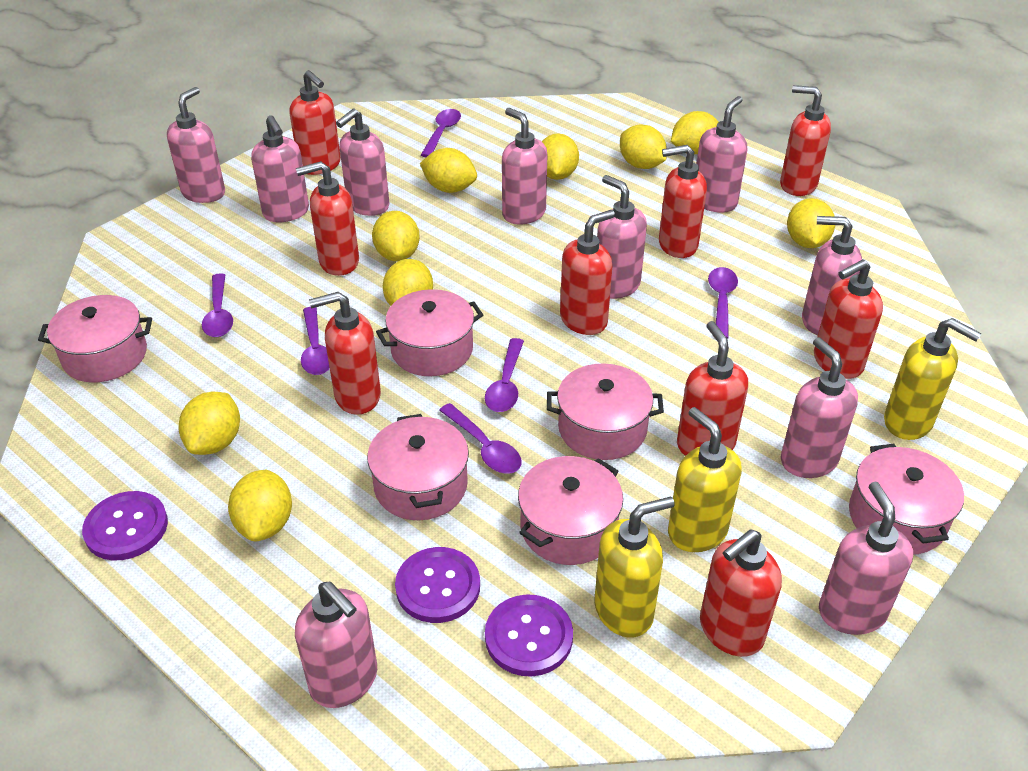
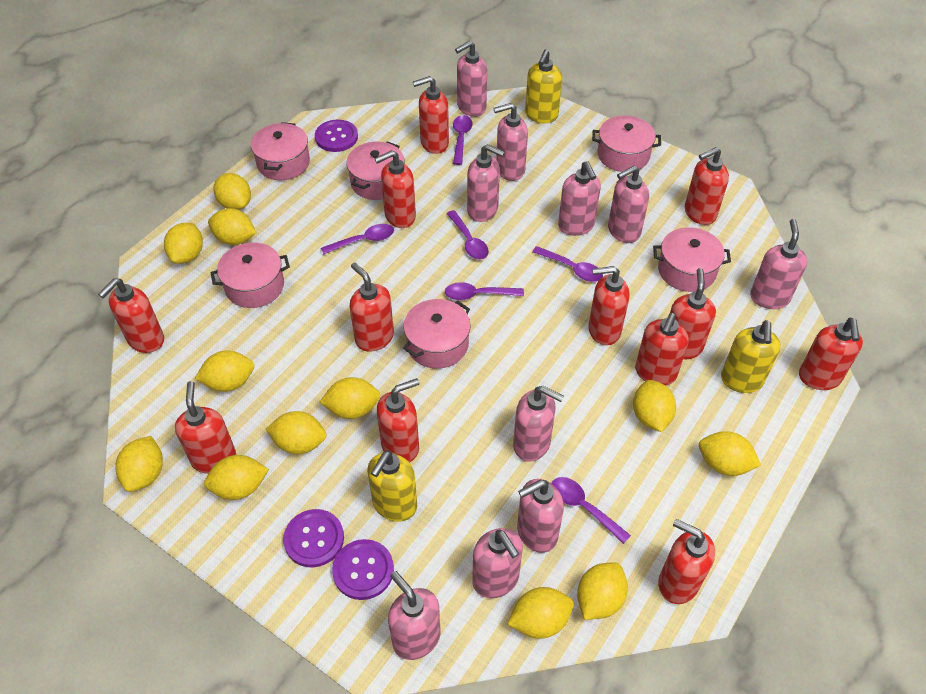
red soap dispenser: [289,70,341,175] [296,161,359,276] [309,292,381,415] [560,210,615,335] [659,145,707,258] [677,321,748,456] [700,529,782,657] [780,85,831,196] [814,259,883,379] = 9 -> [98,278,164,353] [175,381,236,474] [350,263,394,352] [375,150,416,228] [377,378,419,463] [413,76,449,154] [588,266,630,345] [635,313,689,386] [658,519,715,604] [670,268,716,359] [685,147,729,225] [799,318,863,390] = 12
yellow lemon: [179,392,240,455] [228,470,292,541] [372,211,420,261] [383,259,433,306] [420,148,477,193] [542,133,579,180] [620,124,667,169] [671,111,718,154] [787,198,835,248] = 9 -> [115,436,163,492] [164,223,203,264] [195,351,254,392] [204,455,269,500] [208,208,256,245] [213,173,251,210] [266,411,327,454] [320,377,380,419] [508,587,574,639] [577,562,628,620] [633,380,676,432] [699,431,761,476] = 12

